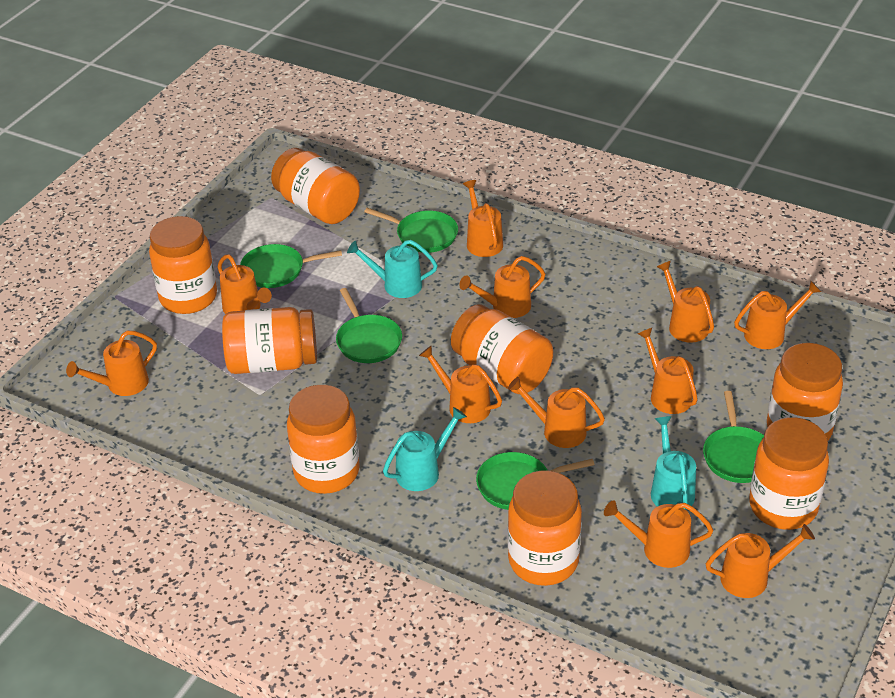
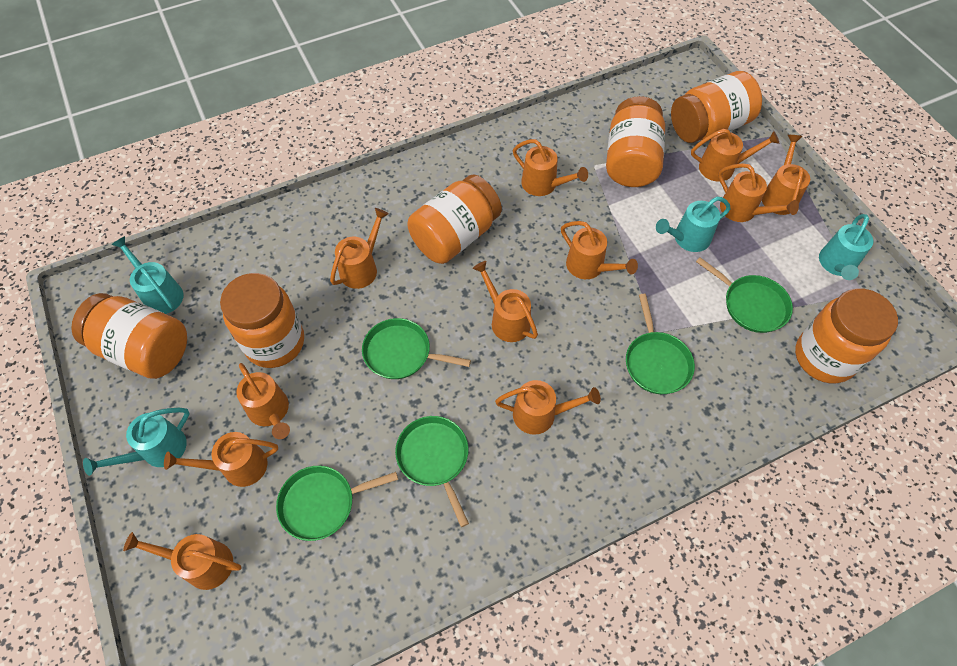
orange jar: [149,216,217,314] [222,307,317,374] [271,148,360,224] [287,385,360,494] [451,304,553,394] [508,471,582,586] [749,417,829,530] [767,343,843,440] = 8 -> [71,293,187,379] [220,273,304,368] [408,174,502,264] [606,96,665,187] [671,71,762,143] [795,288,898,383] = 6
turquoise watering can: [347,240,438,298] [383,407,467,491] [651,416,696,510] = 3 -> [83,408,190,476] [111,236,183,314] [656,197,730,252] [819,214,873,280] = 4

